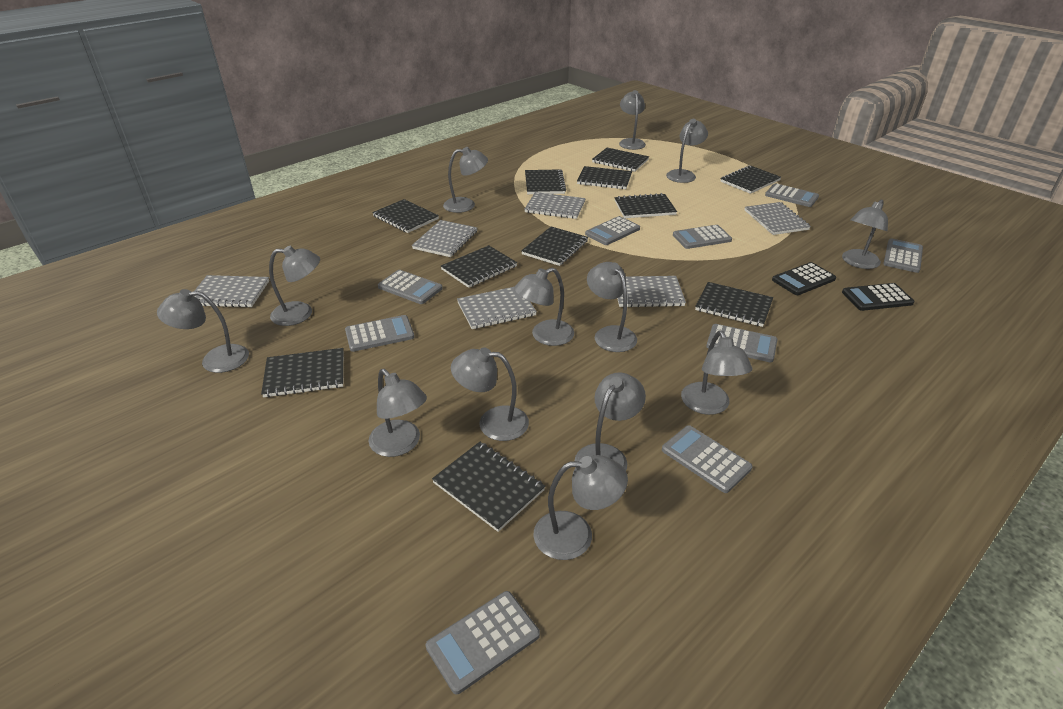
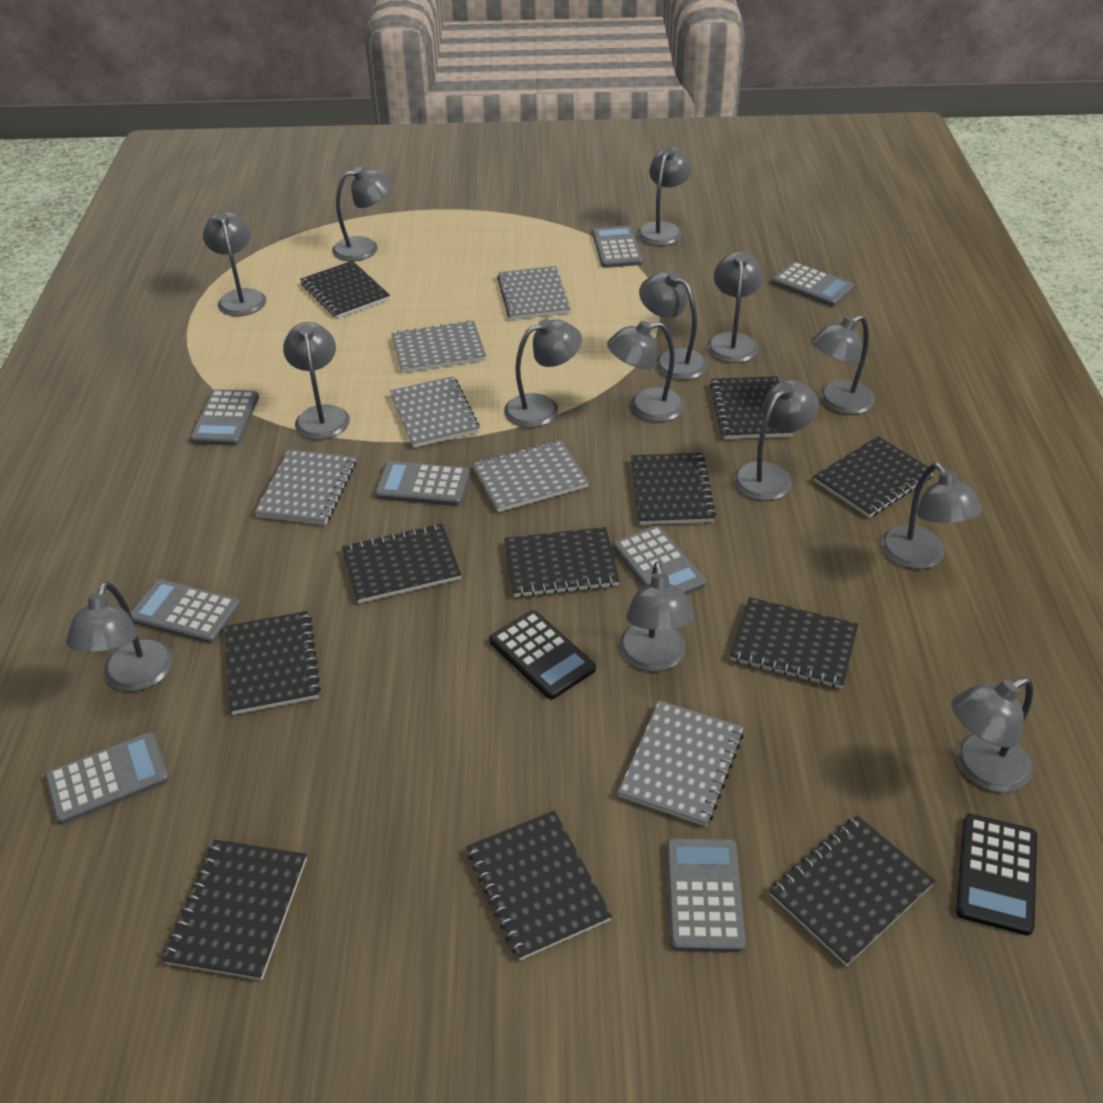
grey calculator: [345,315,414,352] [378,270,443,304] [426,591,540,694] [585,216,640,245] [662,425,753,493] [673,225,732,249] [706,324,778,362] [765,183,819,207] [883,239,923,273] = 9 -> [45,732,170,825] [130,579,241,644] [190,389,259,446] [375,461,470,506] [592,226,643,268] [613,525,706,595] [666,838,746,952] [772,262,855,307] = 8
grey lamp: [157,289,249,373] [269,246,320,326] [369,369,427,457] [443,147,488,213] [451,347,529,441] [514,268,574,346] [533,455,628,560] [575,372,646,470] [587,262,637,352] [619,90,646,150] [666,119,708,183] [681,330,752,415] [842,200,888,269] = 13 -> [66,582,173,692] [203,212,266,316] [283,322,350,440] [332,167,392,261] [504,319,582,428] [607,321,685,422] [619,561,694,672] [637,147,692,246] [639,272,708,380] [707,251,763,363] [733,380,819,501] [811,315,875,414] [881,463,982,569] [951,677,1033,793] = 14

